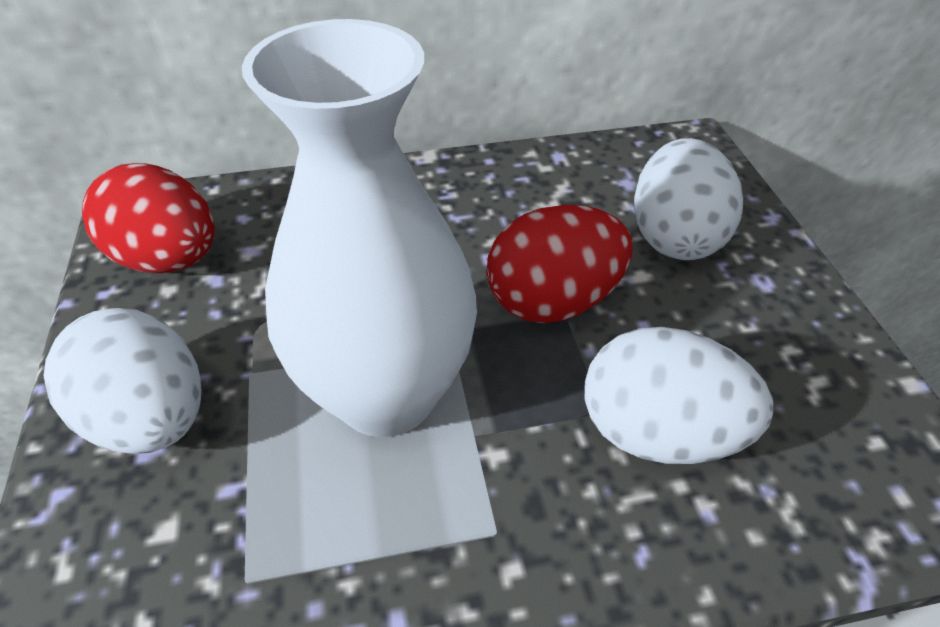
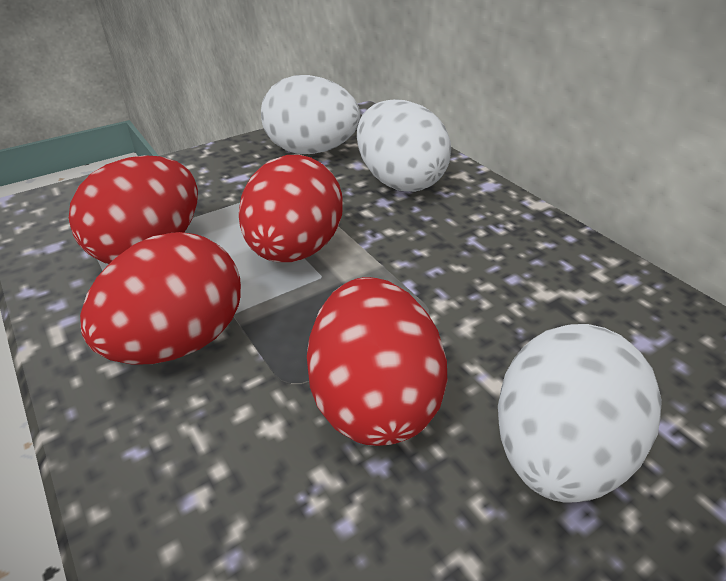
red egg: [82,163,215,273] [486,205,633,323] = 2 -> [69,155,198,264] [80,232,241,365] [239,154,343,262] [307,277,447,446] = 4
white vase: [242,19,477,437] = 1 -> none = 0

